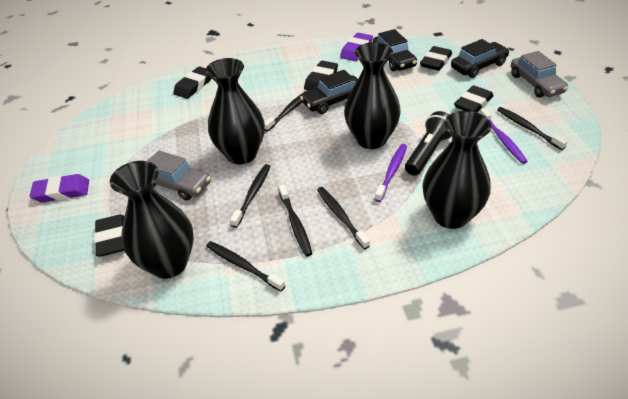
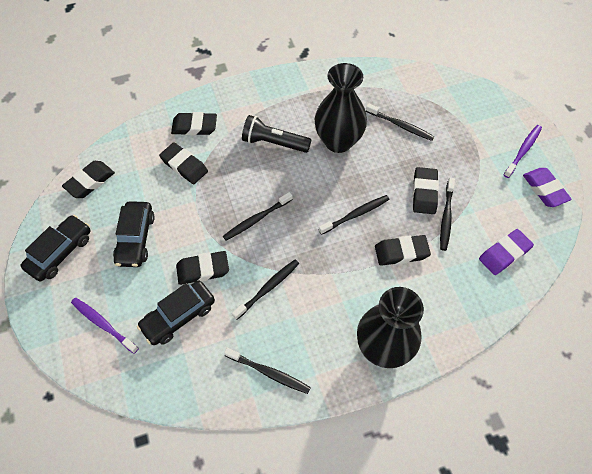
black eraser: [94,214,124,257] [173,66,211,99] [304,61,338,90] [420,46,452,71] [454,85,494,112] = 5 -> [62,161,115,198] [159,142,208,184] [171,112,217,135] [176,251,229,285] [375,235,431,266] [413,167,439,214] = 6
black vase: [110,161,194,279] [206,58,265,164] [344,42,401,149] [423,111,492,229] = 4 -> [315,63,367,153] [357,287,424,368] = 2
grey car: [147,150,211,200] [511,51,568,97] = 2 -> none = 0

